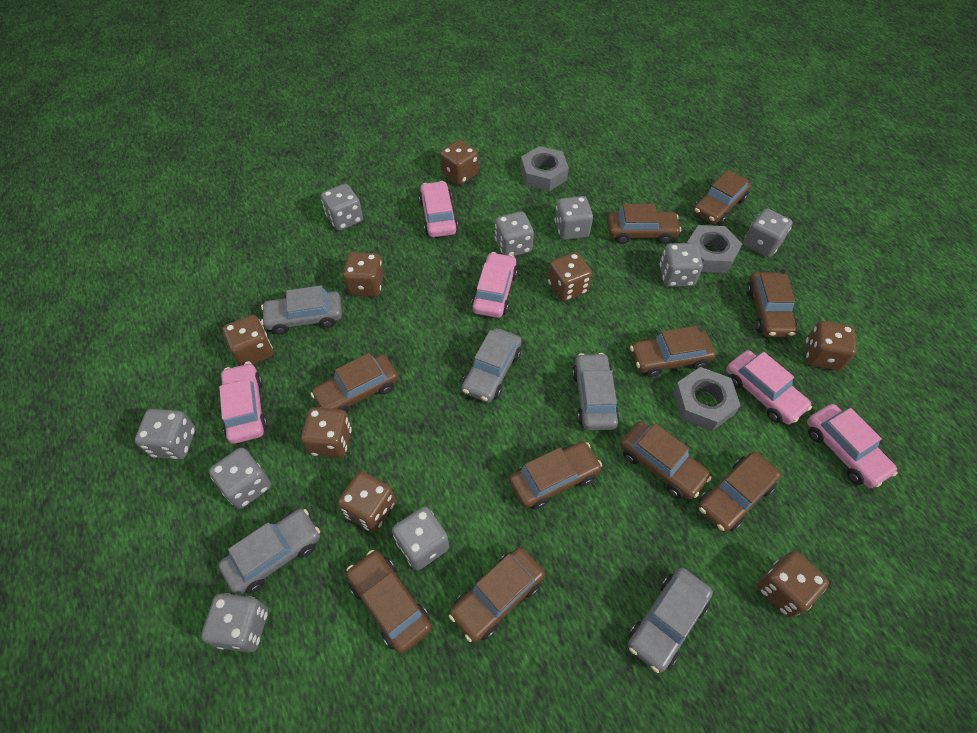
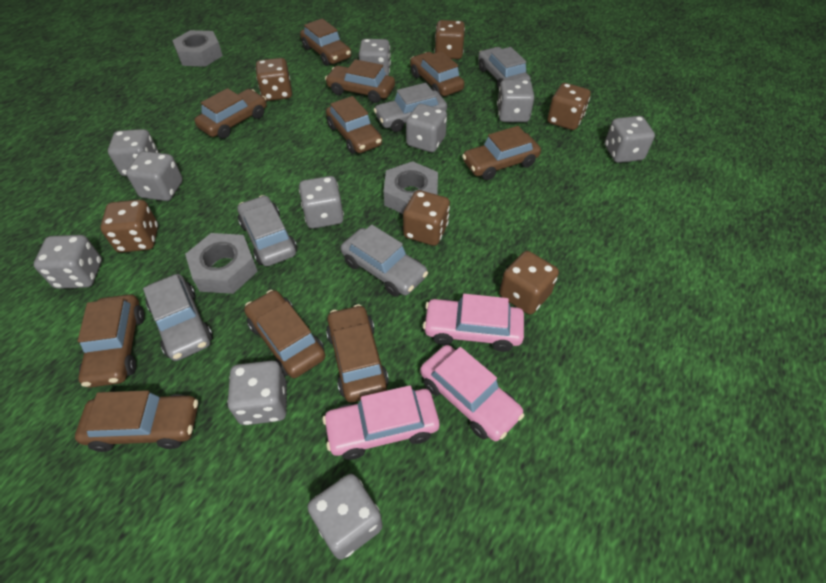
brown dice: [222,315,273,366] [301,407,352,458] [338,471,396,532] [343,252,384,297] [440,140,478,185] [547,252,592,302] [757,551,829,618] [806,321,856,371] = 8 -> [100,200,158,253] [256,58,292,101] [403,190,450,246] [435,20,465,59] [499,251,559,314] [547,83,591,130] = 6
grey dice: [135,409,195,459] [201,593,268,653] [209,447,271,509] [321,184,363,231] [392,506,449,570] [495,211,534,256] [554,196,593,240] [660,243,703,287] [743,208,793,257] = 9 -> [34,235,102,289] [108,129,159,176] [126,151,183,201] [227,360,287,425] [299,176,344,229] [307,474,383,560] [359,39,391,76] [406,104,447,152] [497,80,534,122] [605,116,655,163] = 10
pink car: [219,363,268,444] [419,181,458,237] [471,252,518,318] [726,350,812,424] [807,404,898,488] = 5 -> [322,385,440,460] [420,345,524,441] [423,294,524,352] = 3

